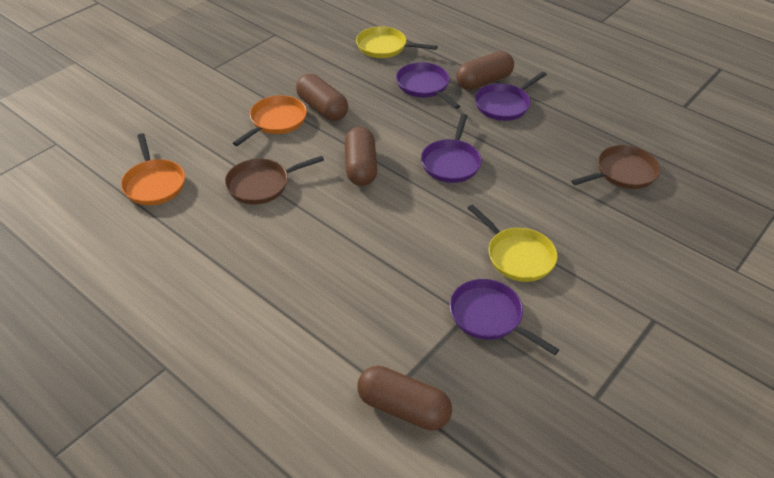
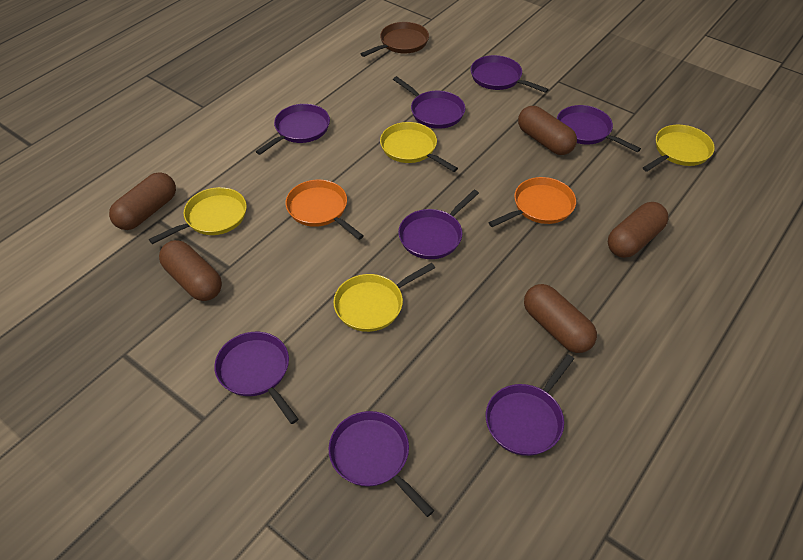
brown capsule: [296,74,348,121] [345,127,378,186] [357,366,452,430] [456,51,514,90] = 4 -> [109,172,176,230] [159,240,222,301] [518,106,577,155] [524,284,597,353] [608,202,669,258] = 5
brown pan: [225,156,324,204] [571,145,660,189] = 2 -> [361,22,429,57] = 1
purple pan: [396,62,460,109] [421,114,482,183] [449,279,559,355] [475,72,547,121] = 4 -> [214,332,298,424] [256,104,330,155] [329,411,434,517] [393,76,465,129] [398,190,479,259] [471,55,549,93] [486,354,574,456] [557,105,641,152] = 8
yellow pan: [356,26,438,58] [468,204,558,282] = 2 -> [149,187,247,244] [333,263,435,332] [380,122,458,172] [643,125,715,172] = 4

